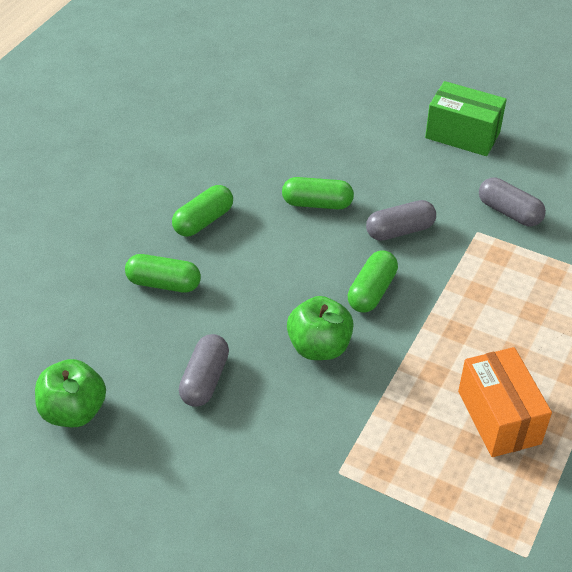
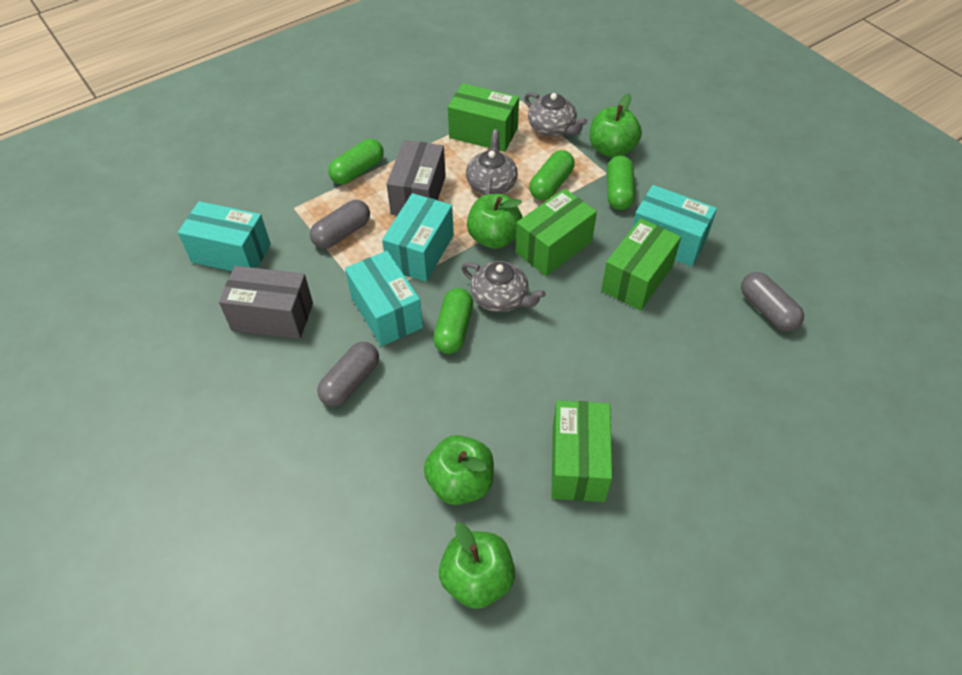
green apple: [35,359,106,427] [287,296,354,360] = 2 -> [424,435,494,505] [439,522,515,609] [467,194,523,249] [590,94,642,158] = 4
green box: [425,81,507,156] = 1 -> [448,83,519,152] [515,189,597,276] [551,400,612,502] [601,218,681,311] = 4
grey box: none = 0 -> [219,266,313,339] [387,140,446,215] = 2
grey teapot: none = 0 -> [461,261,546,312] [466,129,518,195] [525,92,587,136] = 3
orange box: [458,347,552,457] = 1 -> none = 0
turquoise box: none = 0 -> [178,201,271,271] [345,251,423,346] [382,193,454,282] [632,185,717,266] = 4

